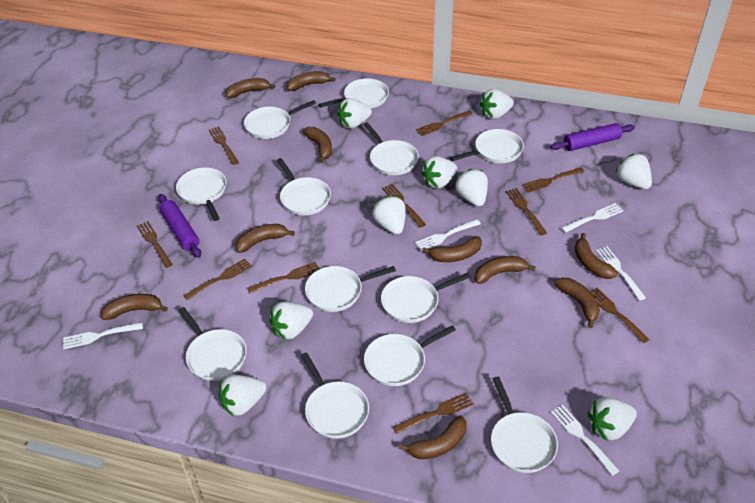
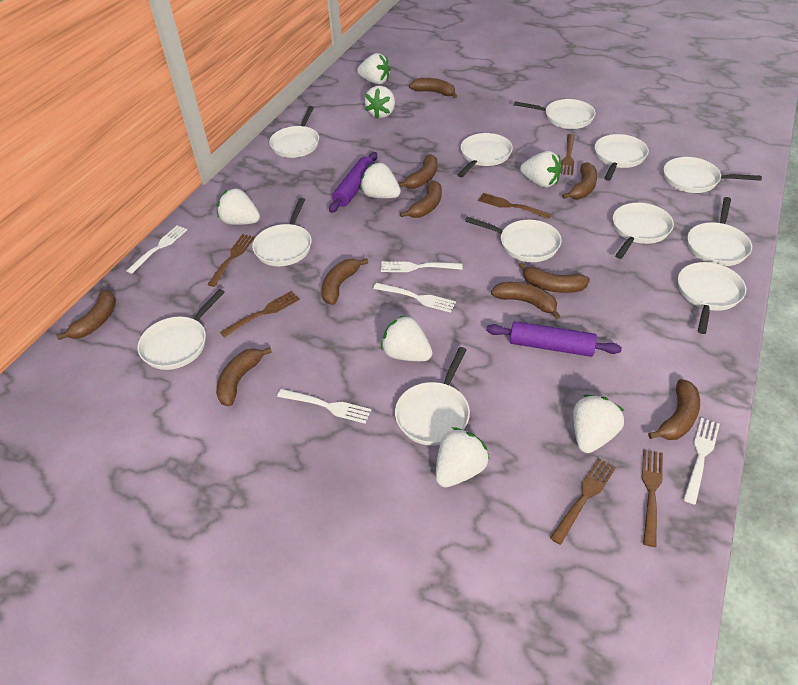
brown fork: [137,221,173,268] [183,258,252,300] [209,126,239,165] [247,262,319,293] [382,184,426,228] [393,393,474,434] [416,111,472,136] [506,188,547,235] [522,168,585,193] [590,288,650,343] = 10 -> [207,234,255,287] [220,291,300,338] [478,193,551,219] [550,458,616,545] [560,134,575,175] [642,449,663,547] = 6
white strawberry: [219,375,266,417] [269,302,313,340] [337,98,372,129] [373,196,406,235] [421,156,457,189] [455,169,488,207] [480,89,514,119] [587,397,637,441] [615,154,652,189] = 9 -> [217,188,260,225] [357,53,391,84] [360,162,401,198] [365,86,395,119] [381,315,432,361] [436,427,490,487] [520,151,562,188] [573,395,624,453] = 8

